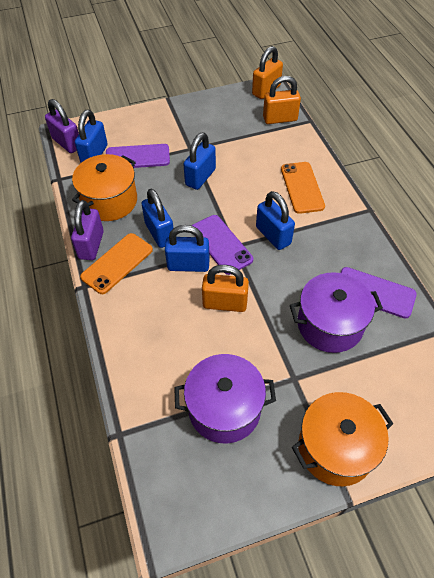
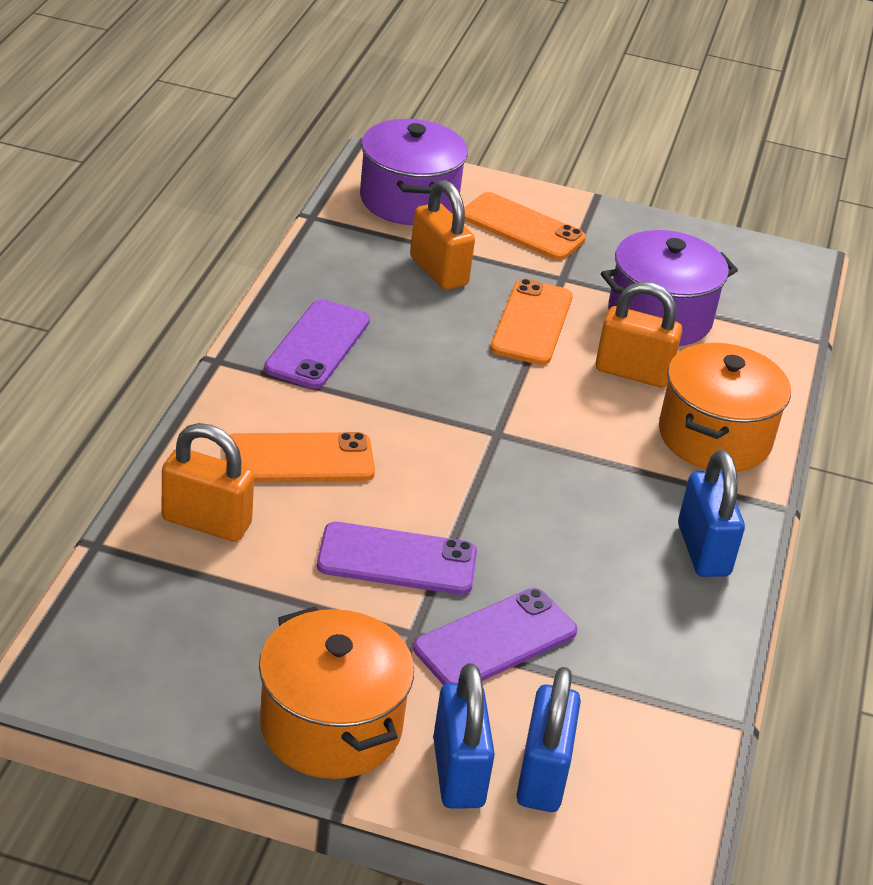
blue padlock: [75,110,108,163] [141,189,173,248] [165,225,210,272] [183,132,216,190] [256,191,295,250] = 5 -> [433,663,495,809] [516,667,581,812] [678,450,745,577] = 3
orange phone: [80,233,153,294] [281,162,325,214] = 2 -> [225,432,375,482] [464,192,586,260] [490,279,573,365] = 3
purple padlock: [45,99,79,153] [71,200,104,260] = 2 -> none = 0

